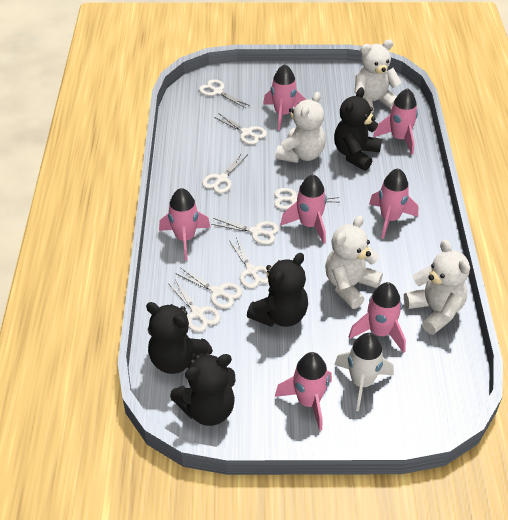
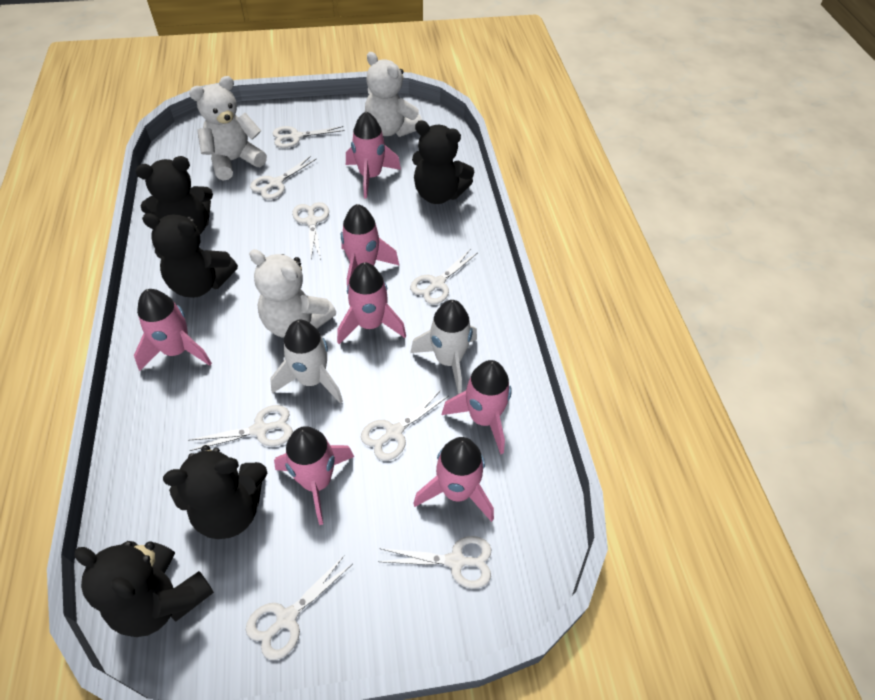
black teddy bear: [146,302,213,374] [170,354,235,426] [247,253,308,327] [334,87,382,171] = 4 -> [75,541,214,637] [136,156,213,234] [142,213,238,298] [163,445,267,539] [412,120,474,204] = 5
white rocket: [334,333,394,411] = 1 -> [270,320,343,404] [410,300,477,394] = 2
white teddy bear: [275,92,326,163] [325,215,383,309] [355,40,402,113] [404,240,470,335] = 4 -> [189,76,267,181] [249,249,336,338] [365,52,423,137] = 3

